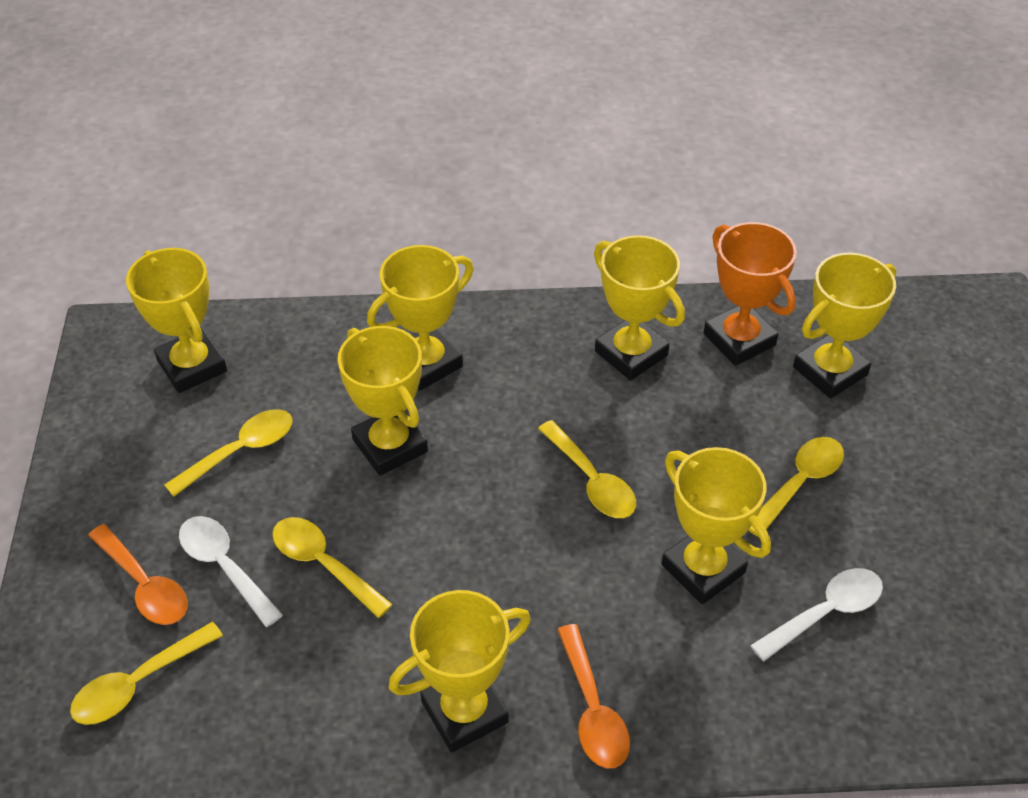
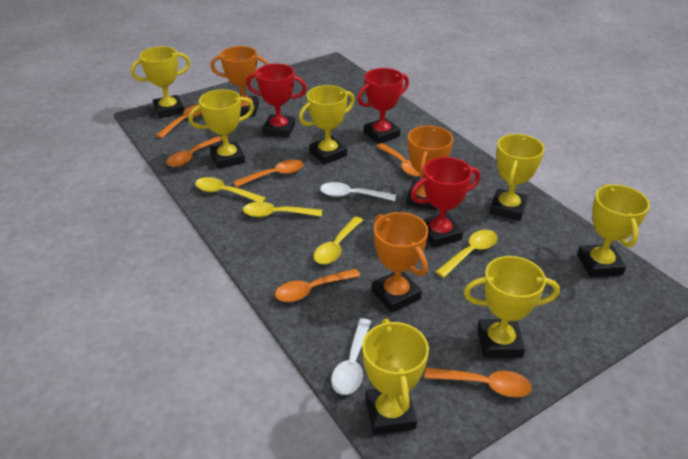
orange spoon: [88,524,188,625] [557,624,630,768] = 2 -> [156,104,202,138] [166,136,223,167] [233,159,304,187] [275,269,360,302] [376,143,420,177] [424,367,532,397] = 6
orange trophy: [704,222,797,366] = 1 -> [210,46,269,116] [372,212,428,313] [406,126,453,211] = 3
red trophy: none = 0 -> [246,64,307,138] [357,68,409,144] [411,157,480,248] = 3
yellow spoon: [70,622,223,725] [164,409,292,497] [272,517,393,618] [538,420,636,518] [748,437,844,537] = 5 -> [195,177,266,202] [243,202,322,217] [314,216,363,264] [436,230,498,278] = 4

